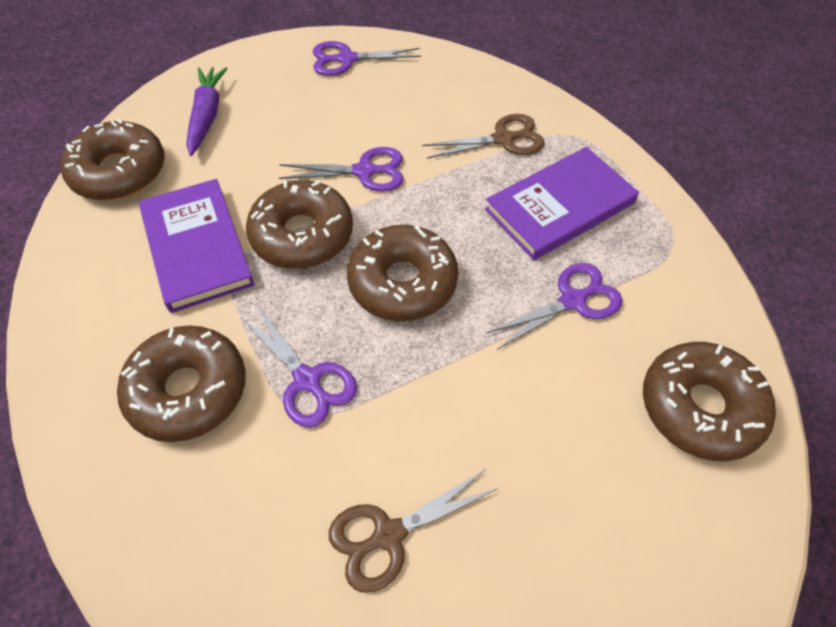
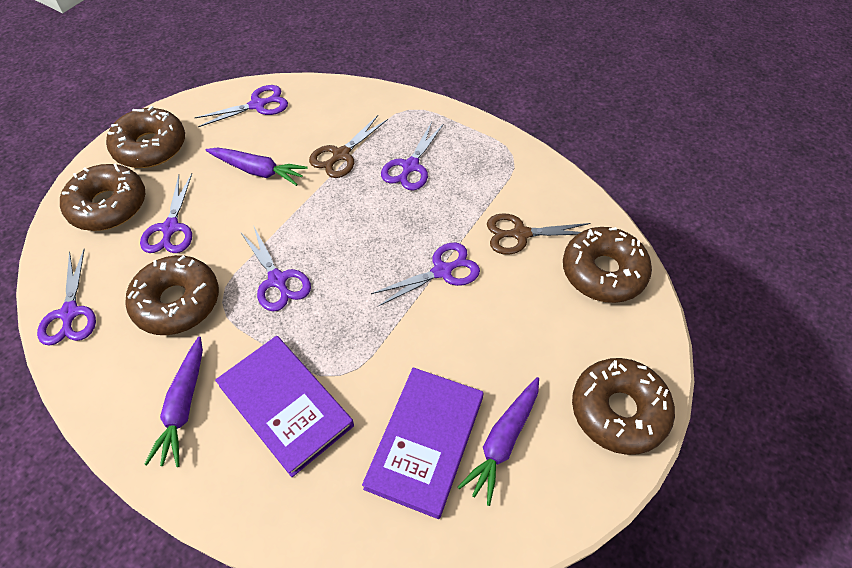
purple carrot: [186,67,228,156] = 1 -> [144,336,203,467] [206,147,308,186] [458,377,539,506] = 3
purple scissors: [242,307,357,427] [279,147,404,192] [313,41,421,76] [486,263,622,350] = 4 -> [37,249,96,346] [140,174,192,253] [195,85,288,127] [241,225,311,312] [371,242,480,306] [381,122,444,190] = 6

